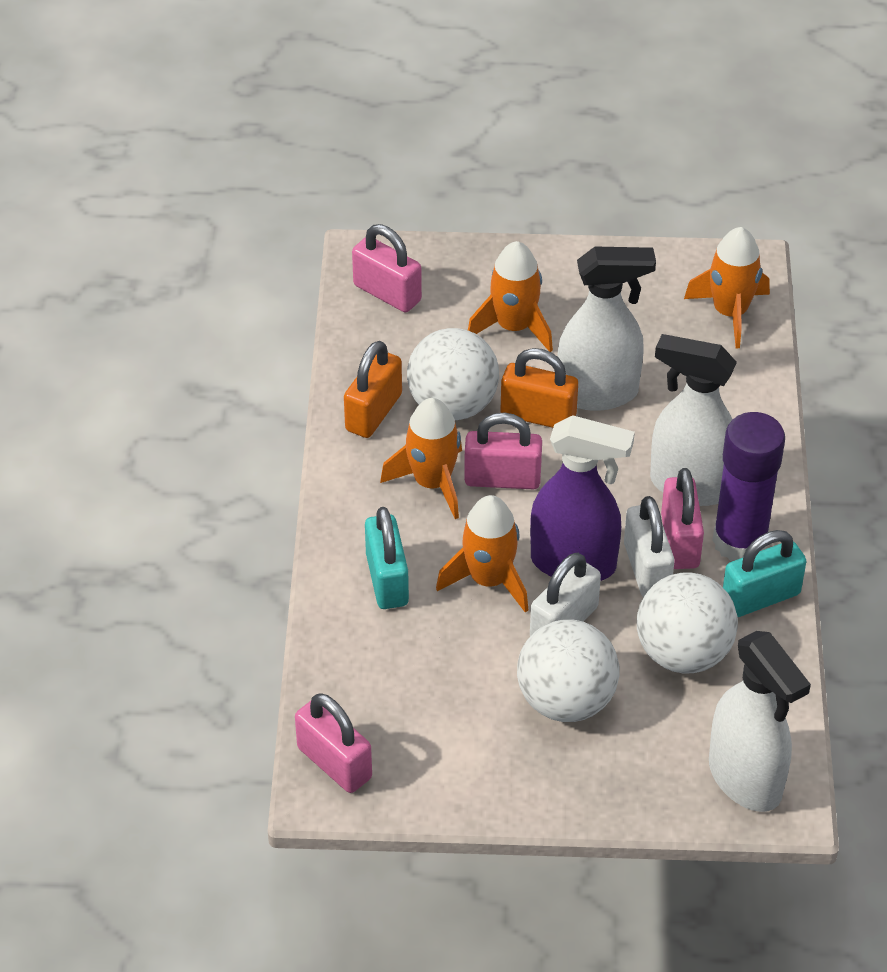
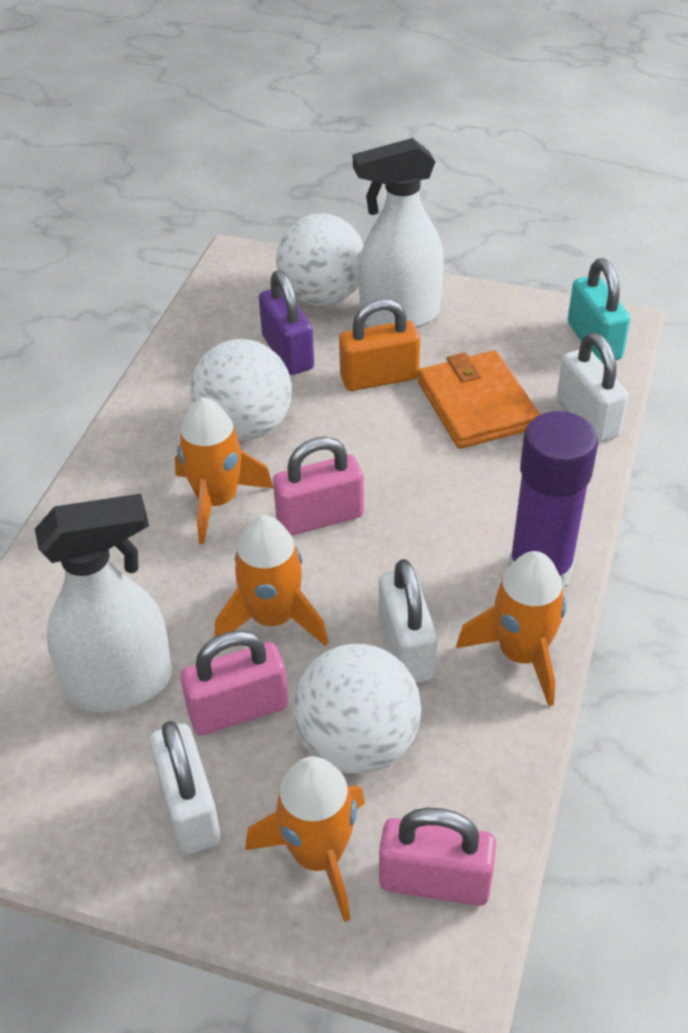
orange padlock: [344,341,402,438] [501,348,578,428] = 2 -> [339,299,420,391] = 1
orange wallet: none = 0 -> [418,350,540,449] = 1
pink padlock: [295,693,372,793] [352,224,422,312] [464,412,542,489] [661,468,704,569] = 4 -> [181,630,288,735] [273,437,364,536] [379,808,496,906] = 3
purple padlock: none = 0 -> [259,270,314,375] = 1
purple spray bottle: [530,415,635,581] = 1 -> none = 0
turquoise padlock: [365,507,409,609] [723,530,807,617] = 2 -> [568,258,630,363] = 1
white padlock: [530,553,601,636] [624,496,675,597] = 2 -> [149,721,221,855] [379,559,438,683] [557,333,629,443] = 3
white spray bottle: [557,247,656,411] [650,334,737,506] [709,631,811,812] = 3 -> [35,494,172,712] [353,138,444,328] = 2

